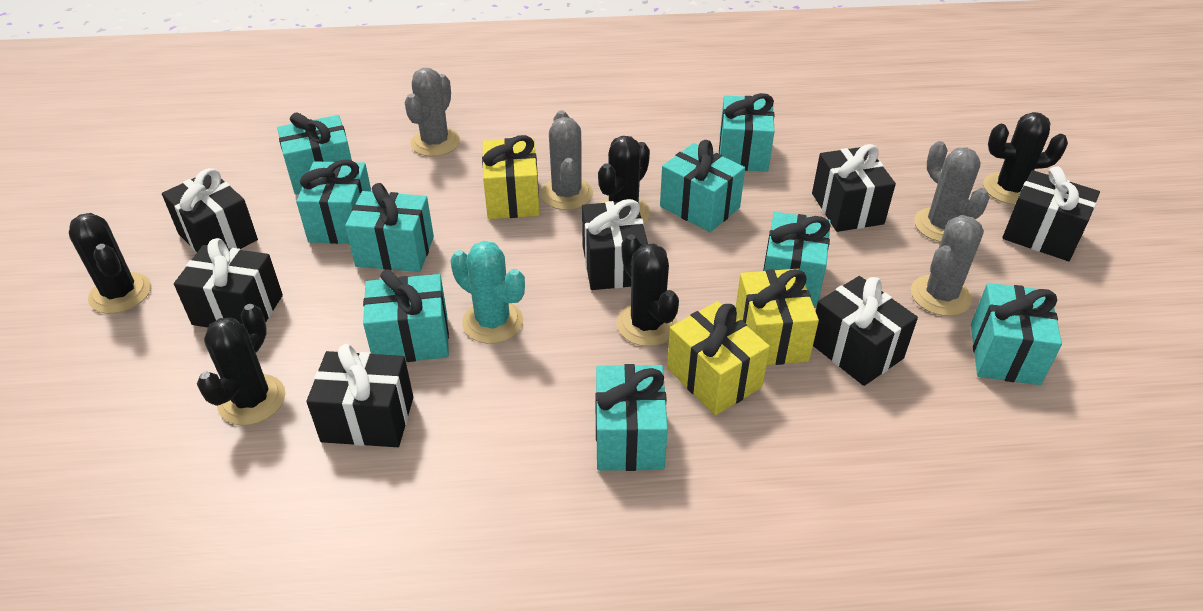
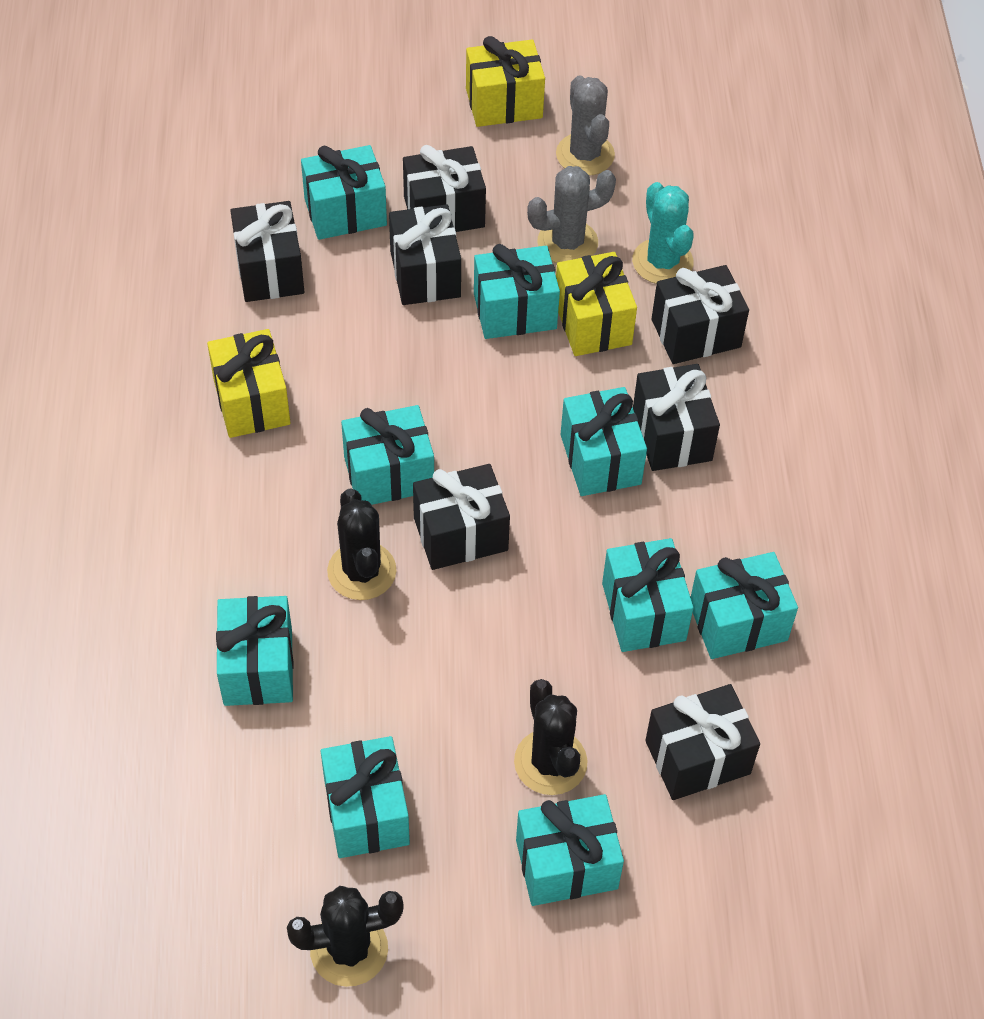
black cactus: [69,213,151,314] [197,304,285,425] [598,136,651,224] [617,234,679,346] [983,112,1068,205] = 5 -> [287,886,404,987] [327,489,396,600] [514,679,588,795] = 3
grey cactus: [405,68,460,157] [541,110,593,210] [911,215,984,316] [914,141,990,242] = 4 -> [527,166,616,263] [556,75,615,176] = 2

